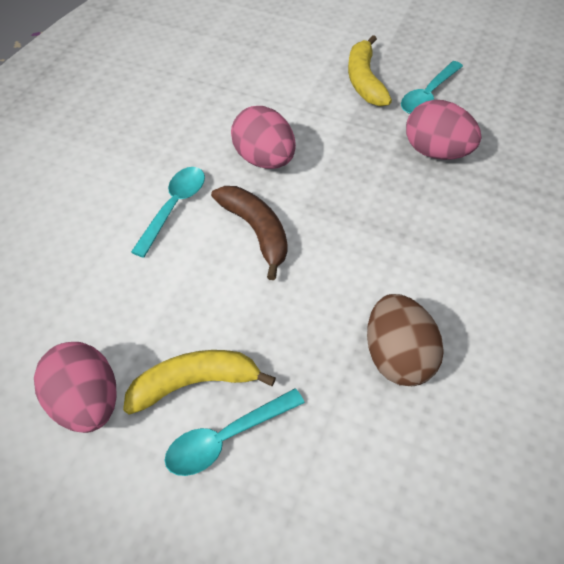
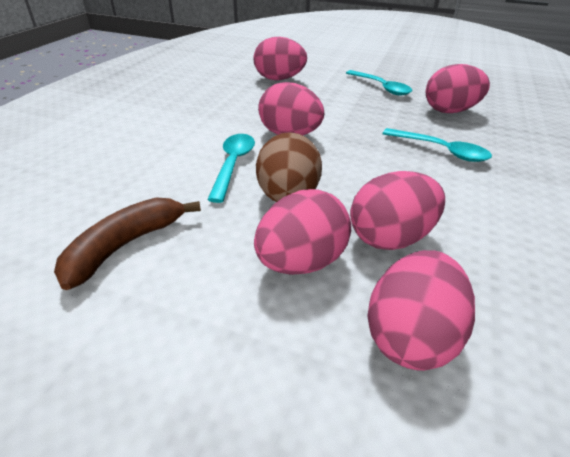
pink egg: [34,342,116,433] [231,106,296,169] [406,100,481,160] = 3 -> [254,37,307,80] [254,189,351,275] [258,82,324,135] [350,171,445,250] [367,250,475,371] [426,64,490,113] = 6
yellow banana: [123,350,276,415] [348,35,392,106] = 2 -> none = 0

